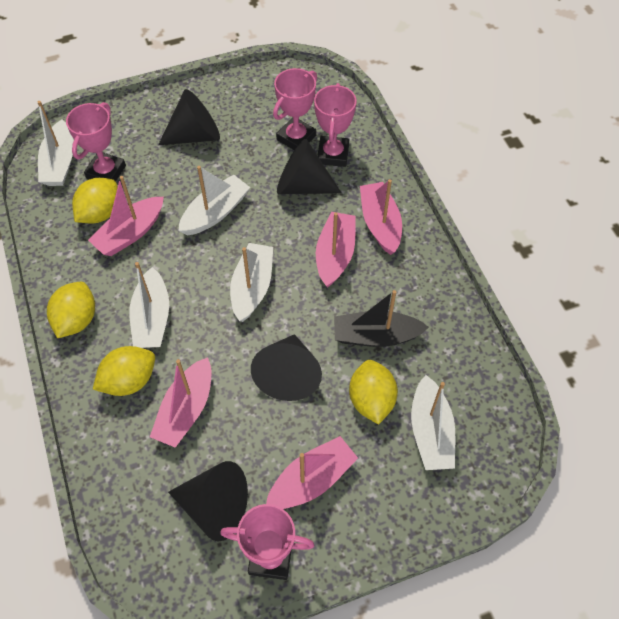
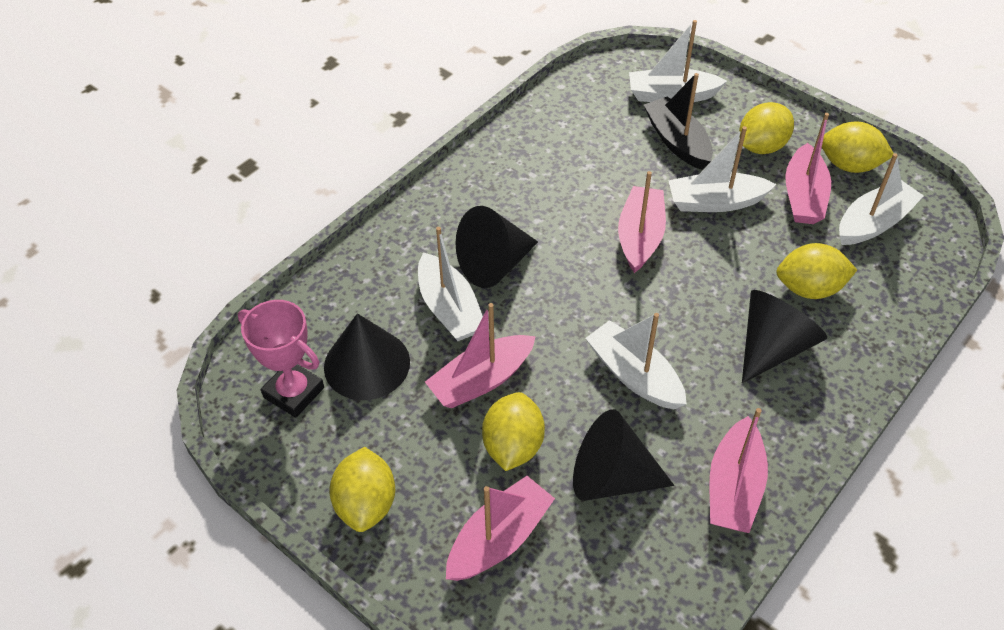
pink trophy: [66,102,126,181] [220,504,315,580] [273,68,317,150] [314,83,356,167] = 4 -> [238,300,324,418] = 1
yellow lemon: [47,282,95,338] [72,178,118,224] [93,346,155,396] [349,360,398,425] = 4 -> [329,447,395,532] [482,392,545,471] [739,102,794,154] [776,243,857,299] [822,122,894,173] = 5

